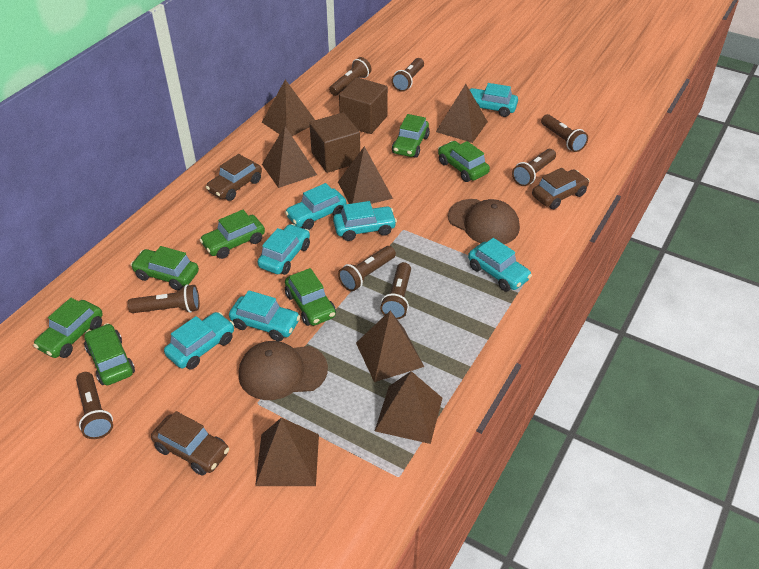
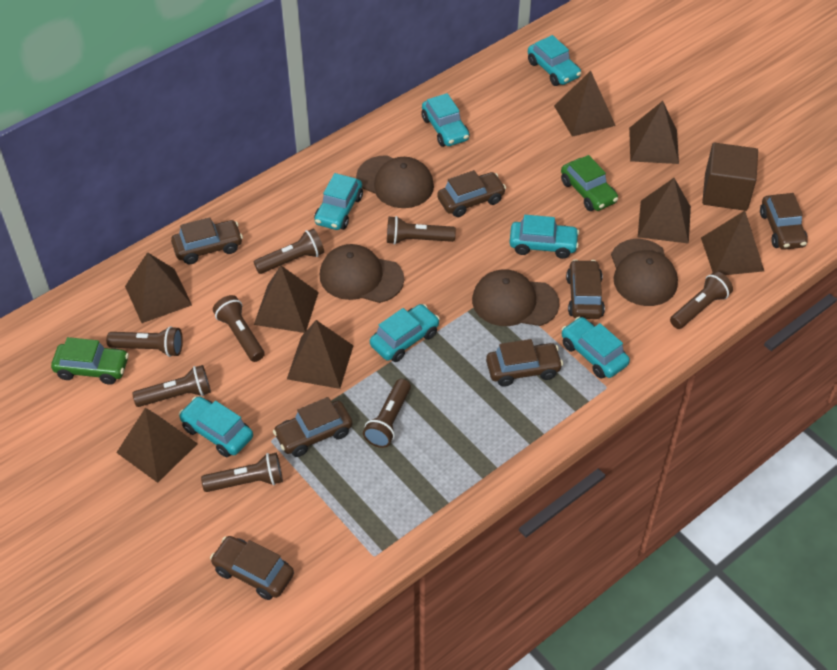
brown cap: [238,341,328,400] [448,199,520,244] = 2 -> [320,244,404,303] [356,155,434,208] [472,269,560,326] [611,239,678,306] = 4
brown car: [151,411,229,476] [206,154,262,201] [532,168,590,209] = 3 -> [171,217,243,264] [210,536,294,600] [273,397,352,457] [437,170,506,217] [486,339,563,387] [566,259,605,319] [760,193,808,250] = 7
brown cube: [309,113,360,173] [339,77,388,134] = 2 -> [702,143,758,211] = 1
brown pyramid: [255,417,319,486] [262,80,315,136] [262,126,317,188] [338,146,393,204] [356,311,424,382] [375,371,442,444] [436,84,488,143] = 7 -> [116,408,198,483] [125,252,192,323] [254,266,319,333] [287,320,354,389] [554,71,616,137] [629,101,679,164] [638,178,691,244] [701,211,764,275] = 8
green car: [33,298,103,358] [84,323,135,385] [131,246,199,291] [200,210,265,259] [285,268,336,326] [392,114,430,158] [438,141,490,182] = 7 -> [51,337,129,385] [561,155,618,211] = 2

